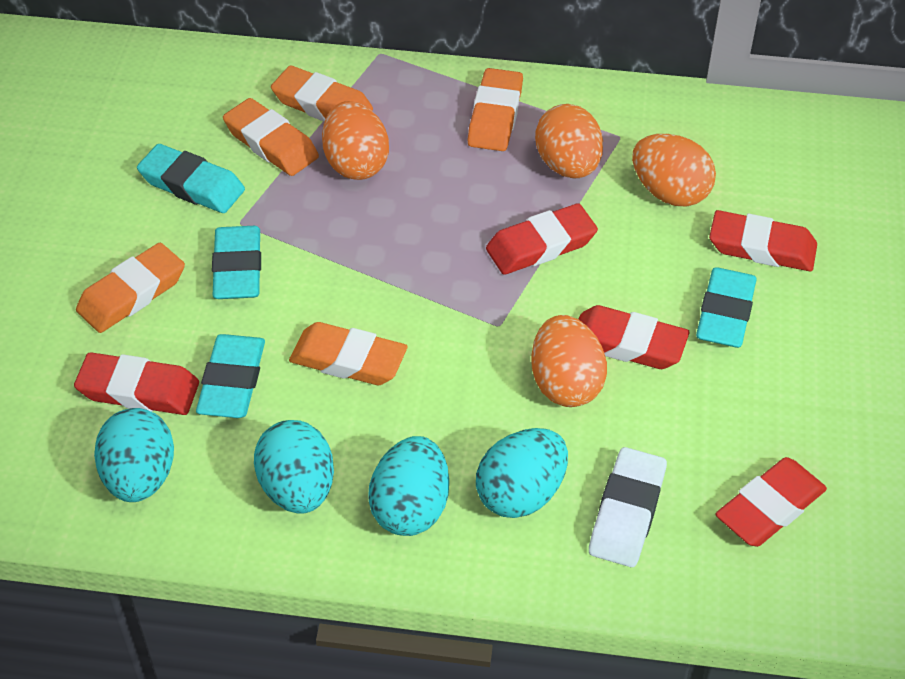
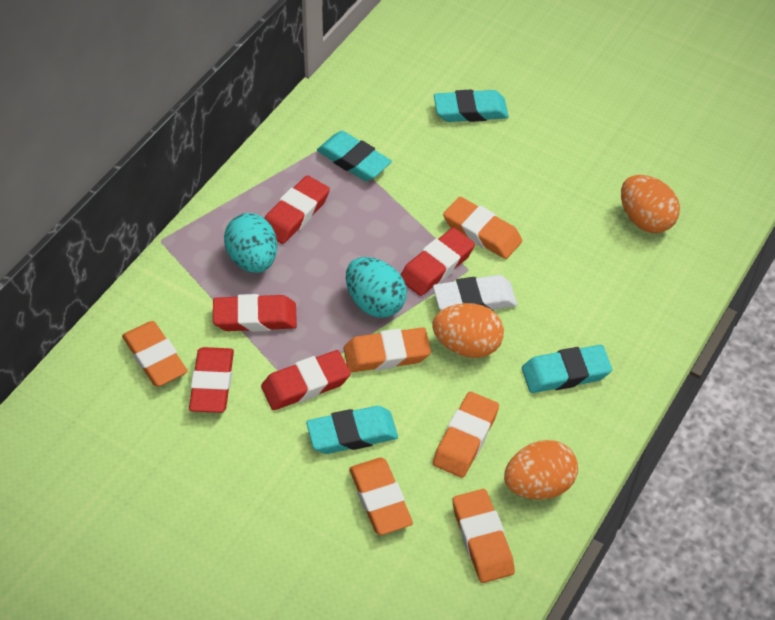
orange egg: [322,101,389,180] [531,315,607,407] [535,104,603,179] [632,134,716,206] = 4 -> [432,303,504,358] [504,440,578,500] [621,175,680,233] = 3
orange eraser: [76,243,185,333] [223,98,319,176] [271,65,373,122] [289,322,407,385] [468,68,523,151] = 5 -> [122,321,188,386] [344,327,431,372] [349,458,413,535] [433,392,499,478] [443,197,522,259] [453,489,515,583] = 6
turquoise egg: [94,408,174,502] [254,420,334,514] [368,436,449,536] [476,428,568,518] = 4 -> [224,213,277,273] [346,257,407,318] = 2

